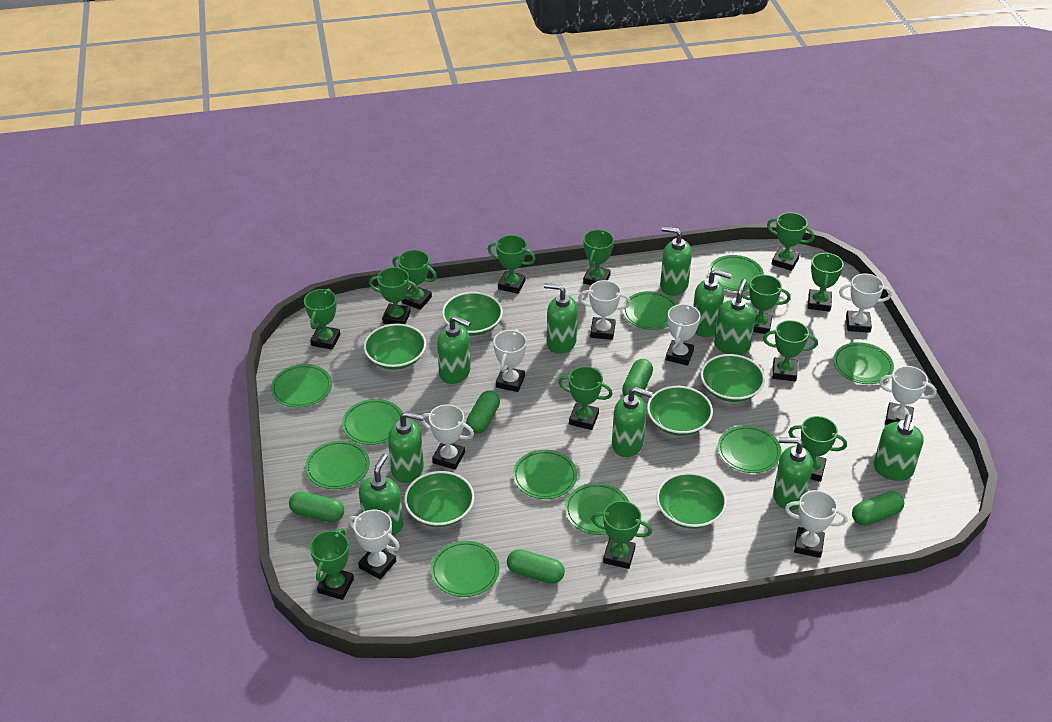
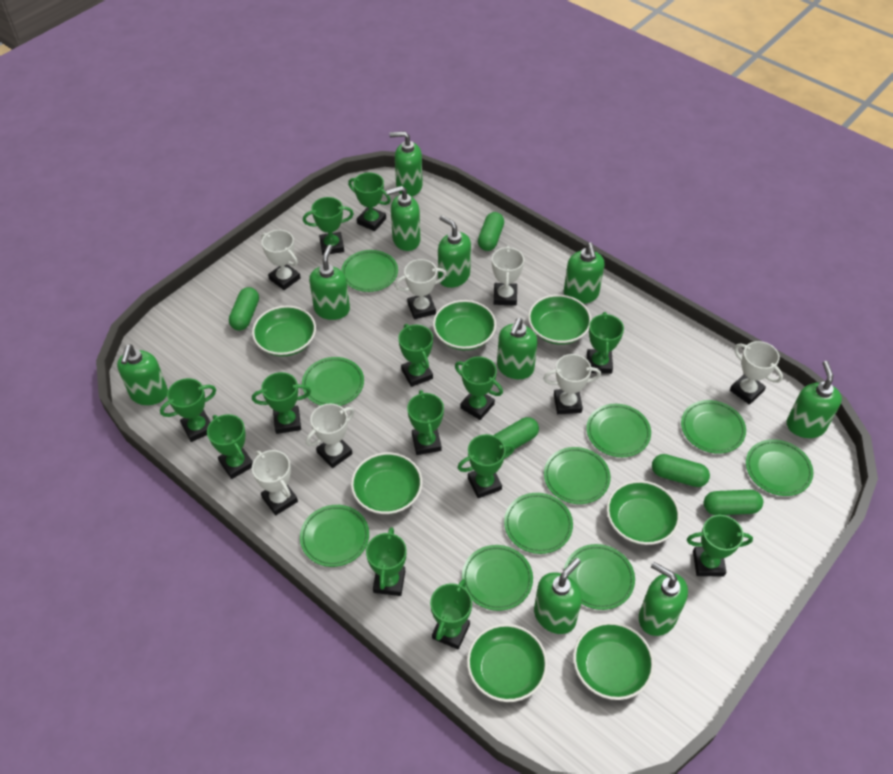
green bowl: [364,323,426,370] [404,471,474,527] [442,292,503,336] [647,386,713,436] [656,472,727,529] [701,354,765,402] = 6 -> [252,306,316,357] [351,452,422,514] [433,300,496,350] [467,624,548,702] [528,295,591,345] [573,622,654,700] [607,480,680,545] = 7
white trophy: [349,510,400,579] [421,404,474,470] [493,329,527,392] [578,280,631,340] [665,304,701,366] [785,490,848,558] [839,274,892,333] [879,366,937,425] = 8 -> [252,450,298,515] [261,230,300,290] [306,404,354,468] [395,259,447,319] [492,246,524,306] [543,354,601,414] [730,341,783,405] = 7

